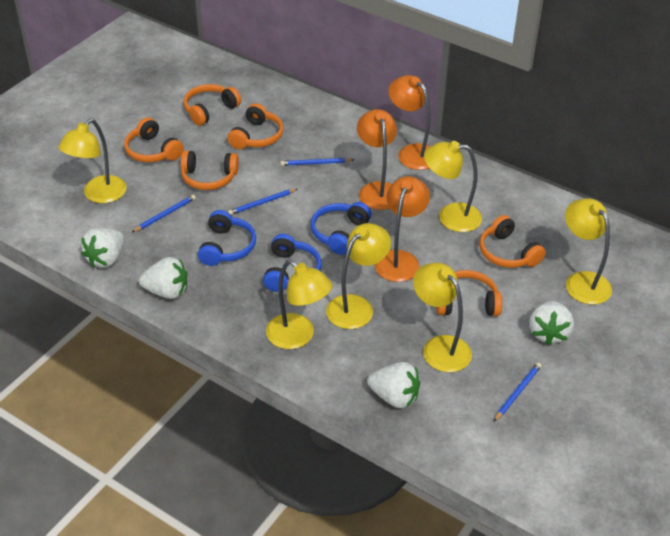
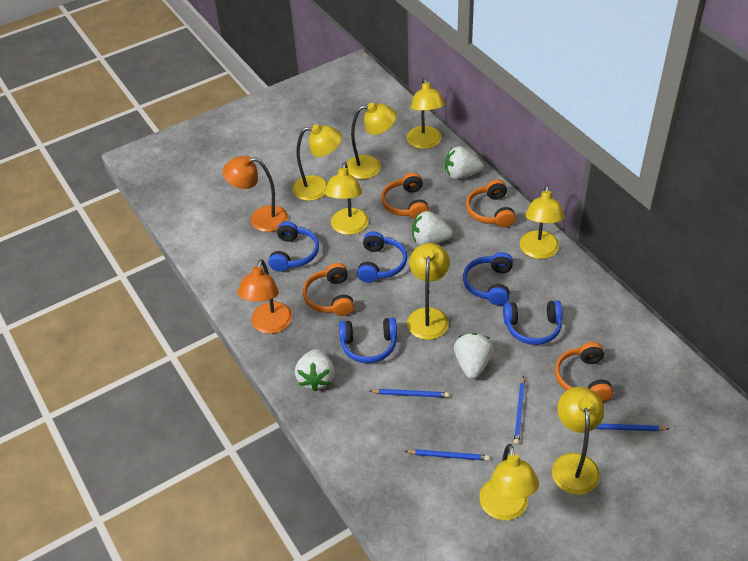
blue headphones: [198,210,256,266] [263,234,321,292] [311,202,372,255] = 3 -> [268,221,319,272] [339,318,397,363] [357,231,407,283] [463,252,513,305] [503,300,562,345] = 5
orange headphones: [124,117,184,162] [181,150,239,190] [184,84,241,126] [227,103,283,149] [436,270,502,316] [480,215,546,268] = 6 -> [303,263,354,316] [381,173,429,219] [466,180,516,227] [555,342,613,402] = 4
orange lamp: [357,109,397,210] [375,176,430,282] [388,75,430,170] = 3 -> [222,155,288,232] [237,259,292,334] = 2
yellow lamp: [58,119,126,203] [266,260,332,349] [326,223,391,329] [413,263,472,372] [424,141,482,232] [565,198,612,305] = 6 -> [292,124,342,201] [325,162,369,235] [347,103,397,179] [407,78,445,149] [407,243,450,340] [479,444,539,520] [520,184,565,259] [552,387,604,495] = 8

